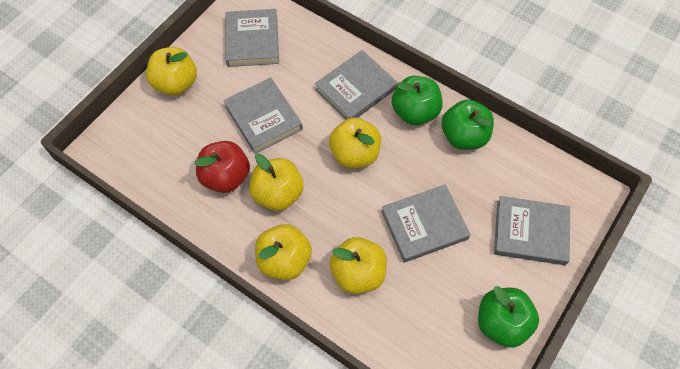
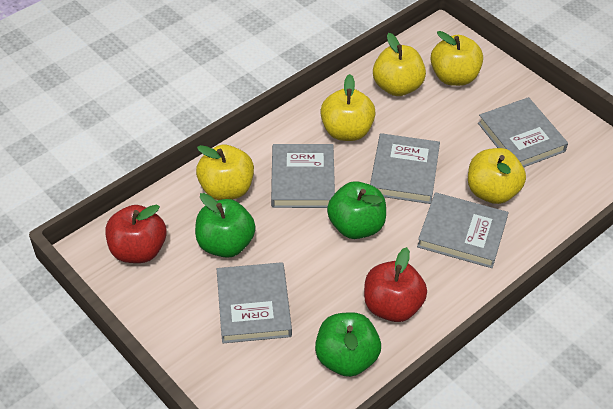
red apple: [195,141,250,193] = 1 -> [105,205,167,263] [364,247,427,322] = 2

